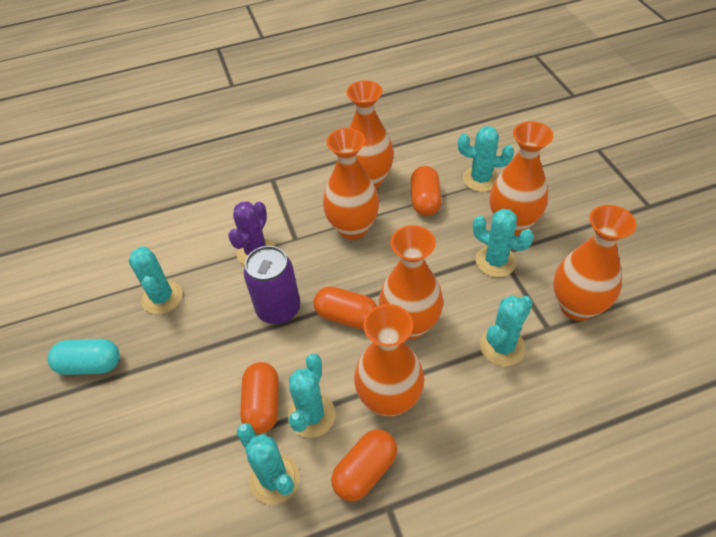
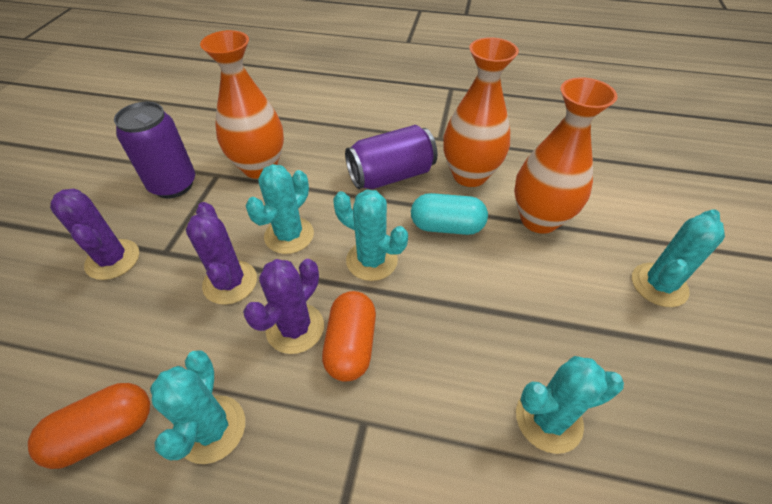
orange capsule: [240,362,279,434] [314,286,377,329] [331,429,397,501] [410,166,442,216] = 4 -> [28,383,150,469] [322,291,376,382] = 2
orange vase: [323,128,379,240] [346,80,394,188] [354,304,424,417] [379,225,443,339] [490,121,553,235] [553,205,636,321] = 6 -> [200,30,284,179] [443,37,519,187] [514,77,617,234] = 3
purple cactus: [228,201,275,266] = 1 -> [50,188,139,280] [186,202,257,305] [243,259,324,354] = 3
purple can: [244,246,300,325] = 1 -> [114,102,195,198] [345,125,437,189] = 2
turquoise cactus: [129,246,183,314] [236,423,300,505] [288,353,336,438] [458,126,514,192] [473,209,534,277] [480,296,533,366] = 6 -> [150,350,245,464] [245,164,314,254] [333,190,408,281] [516,356,624,454] [632,209,725,307] = 5

